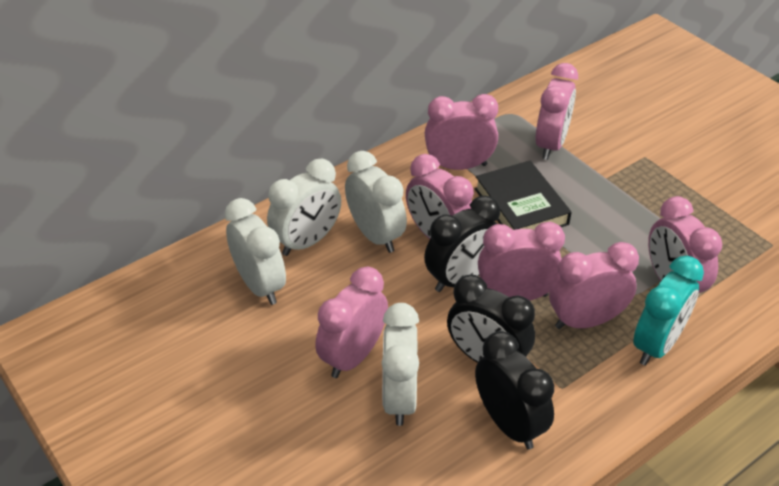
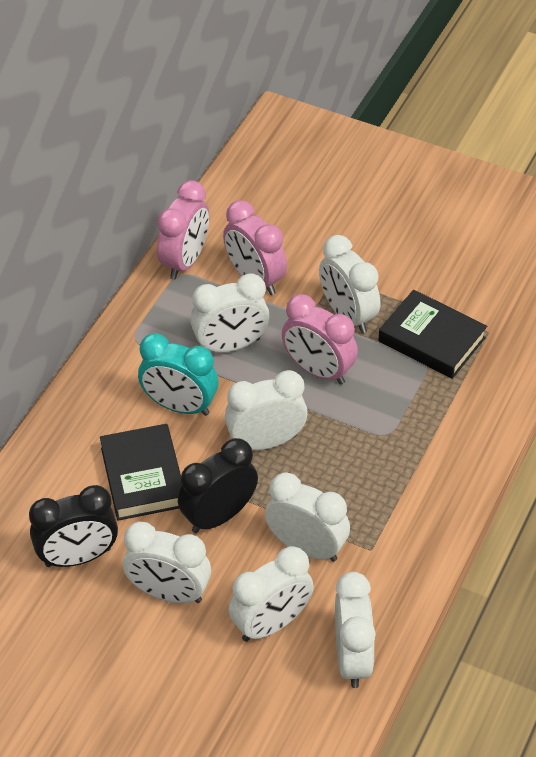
black book: [475,161,572,230] = 1 -> [100,424,182,521] [378,290,487,379] = 2
black clock: [424,196,500,292] [447,275,535,363] [475,331,554,449] = 3 -> [29,485,118,567] [178,438,258,533] = 2
pink clock: [315,267,388,378] [406,154,474,239] [425,94,498,170] [478,222,565,301] [535,63,578,160] [549,242,639,329] [648,196,722,293] = 7 -> [157,180,209,280] [223,200,287,295] [282,294,358,385] = 3
white clock: [225,198,286,305] [267,158,341,256] [345,151,407,253] [382,303,419,426] = 4 -> [123,521,211,603] [190,273,269,352] [225,370,308,450] [229,546,314,642] [265,472,350,562] [319,235,380,333] [335,572,376,688] = 7

